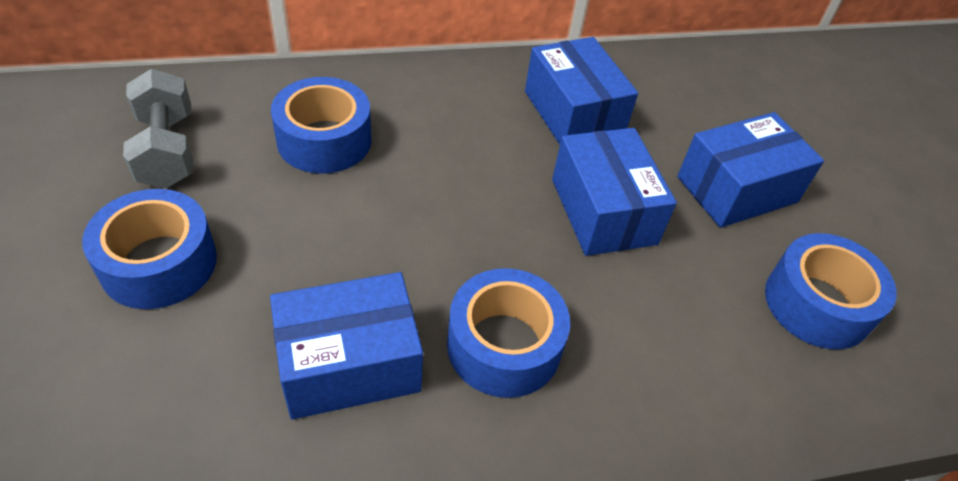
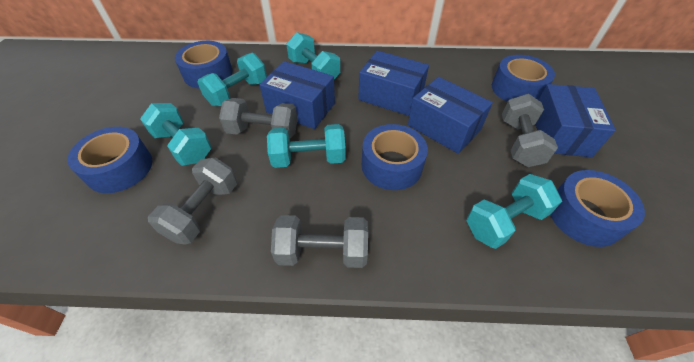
blue tape: [82,189,217,309] [271,77,372,174] [447,268,570,398] [765,233,897,350] = 4 -> [68,127,152,193] [175,41,233,89] [362,124,428,190] [492,55,555,102] [550,170,645,247] = 5
grey dumbbell: [123,68,193,188] = 1 -> [148,157,237,244] [219,98,298,139] [271,215,368,268] [502,94,558,167] = 4
turquoise dumbbell: none = 0 -> [140,103,212,166] [197,53,267,106] [267,124,346,168] [286,32,340,79] [467,174,562,249] = 5

